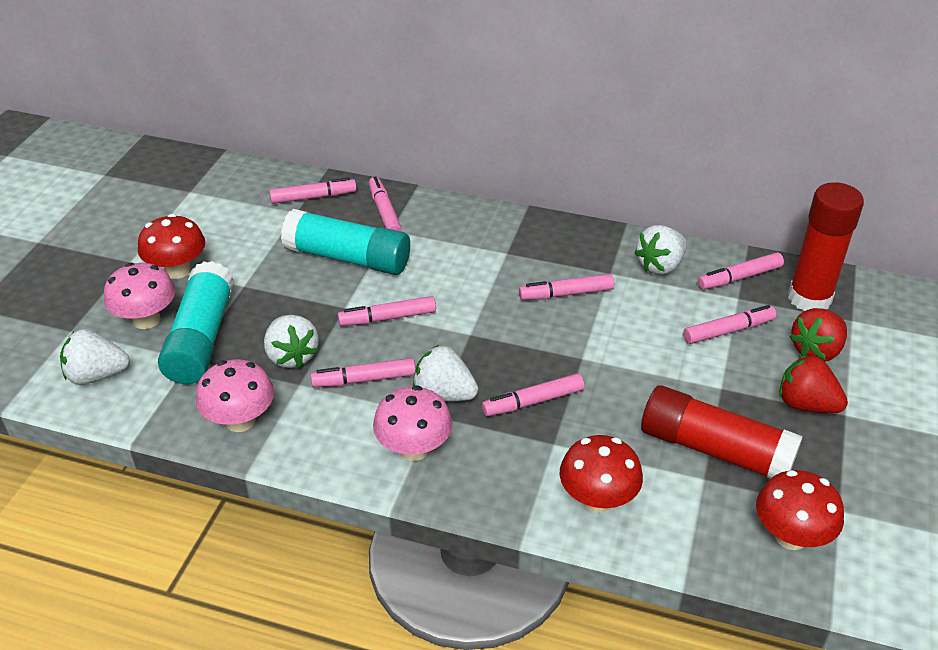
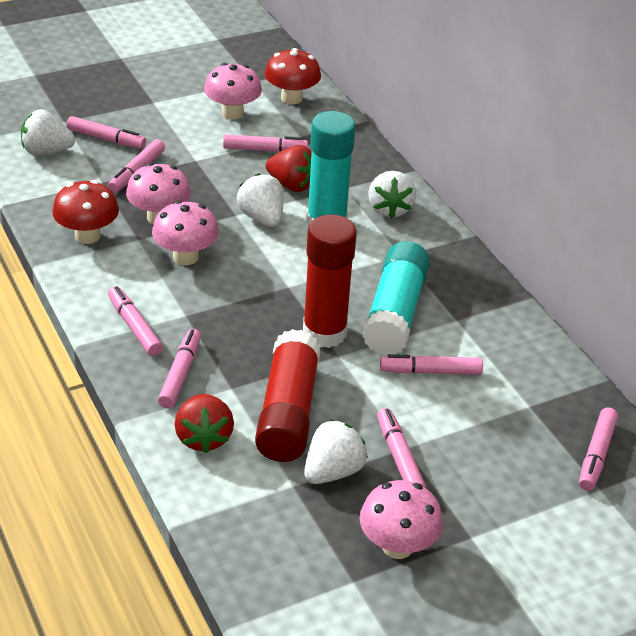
pink mushroom: [104,263,176,329] [196,359,274,432] [373,386,453,461] = 3 -> [126,163,191,225] [152,200,219,265] [204,63,262,120] [360,480,443,559] = 4
red mushroom: [138,214,205,279] [560,435,643,513] [756,470,844,550] = 3 -> [52,180,119,244] [265,48,321,104] = 2

